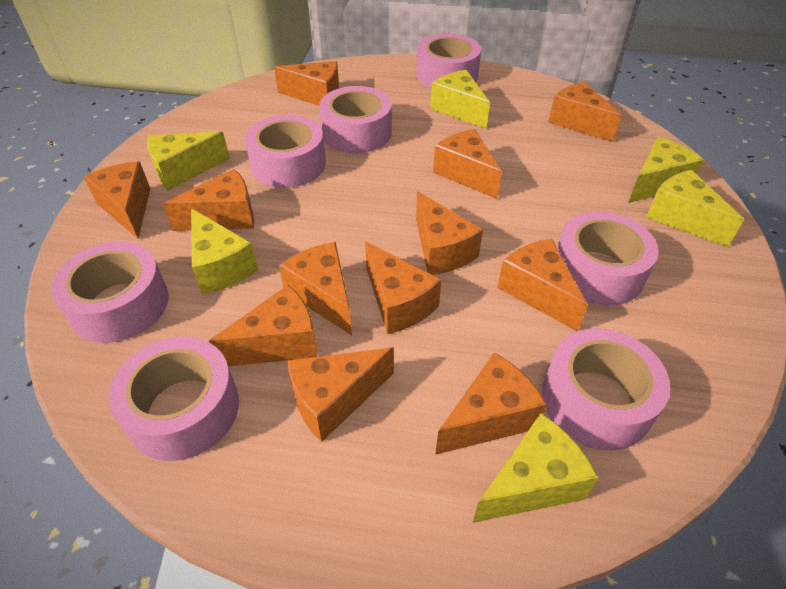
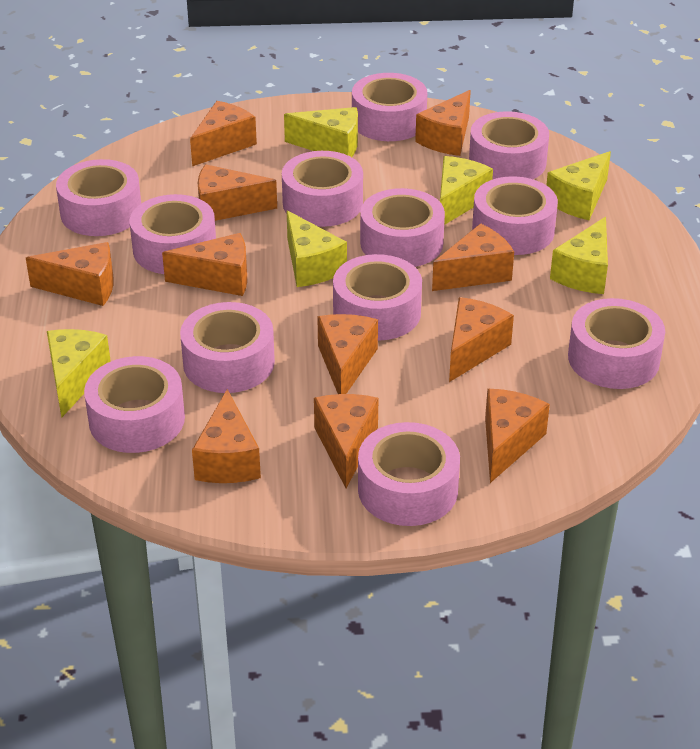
orange cheese: [84,161,150,238] [163,169,254,231] [208,285,318,366] [274,61,339,106] [279,242,352,335] [287,348,394,442] [365,242,441,334] [416,192,483,275] [433,129,502,199] [435,352,547,455] [498,239,588,331] [548,81,621,142] = 12 -> [26,242,114,306] [162,233,247,296] [190,101,257,166] [192,389,261,483] [198,164,277,221] [314,394,378,489] [317,314,378,394] [415,90,471,156] [432,223,514,291] [449,297,514,382] [485,389,550,483] = 11
pink tape: [51,242,169,343] [108,337,239,461] [245,115,326,188] [319,86,392,153] [417,34,481,88] [542,328,670,451] [557,212,659,306] = 7 -> [56,159,141,236] [84,356,185,453] [130,194,216,274] [180,302,275,393] [282,151,363,227] [333,254,422,341] [352,73,427,141] [358,422,460,526] [360,188,445,267] [469,111,549,180] [472,176,558,255] [568,298,665,389] = 12

